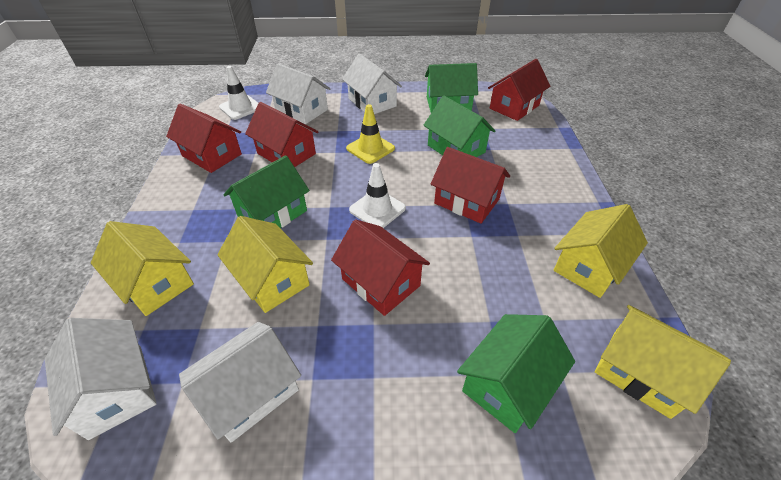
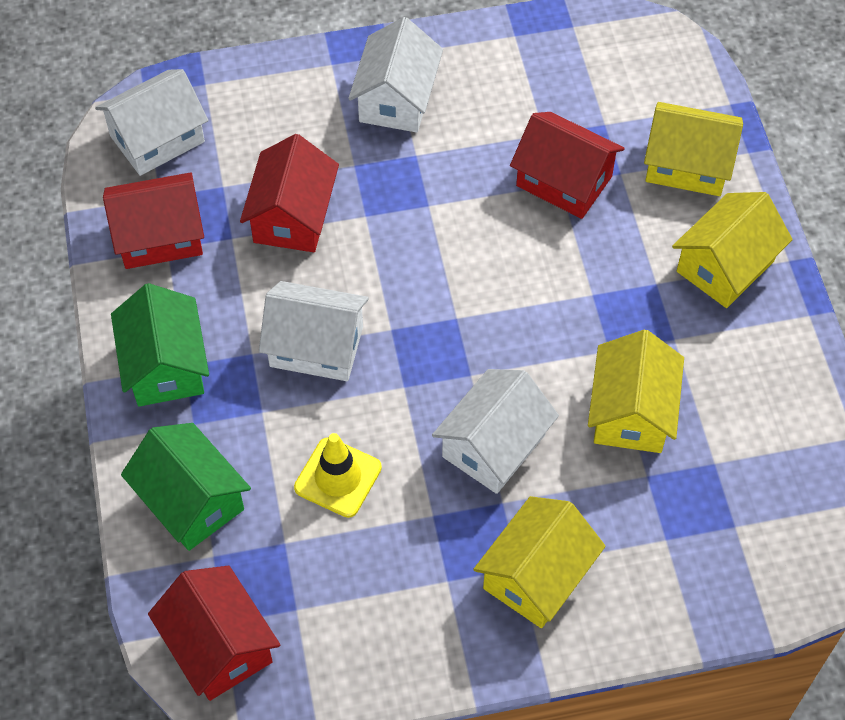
green house: [223,155,310,228] [423,96,495,157] [425,63,478,113] [457,314,575,433] = 4 -> [111,283,209,407] [121,423,251,551] = 2
red house: [166,104,242,173] [245,102,318,167] [331,220,430,316] [431,147,510,224] [488,59,550,121] = 5 -> [103,172,204,269] [148,566,280,701] [240,134,339,252] [510,112,625,219] = 4
white traffic cone: [219,66,258,120] [349,163,406,228] = 2 -> none = 0

